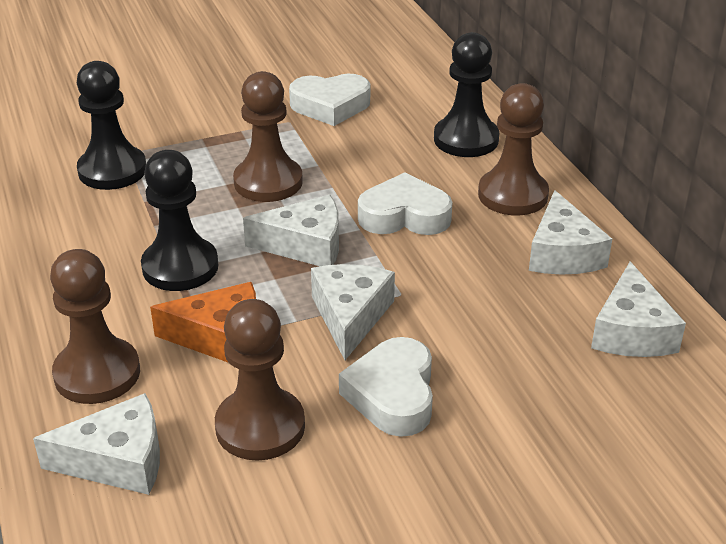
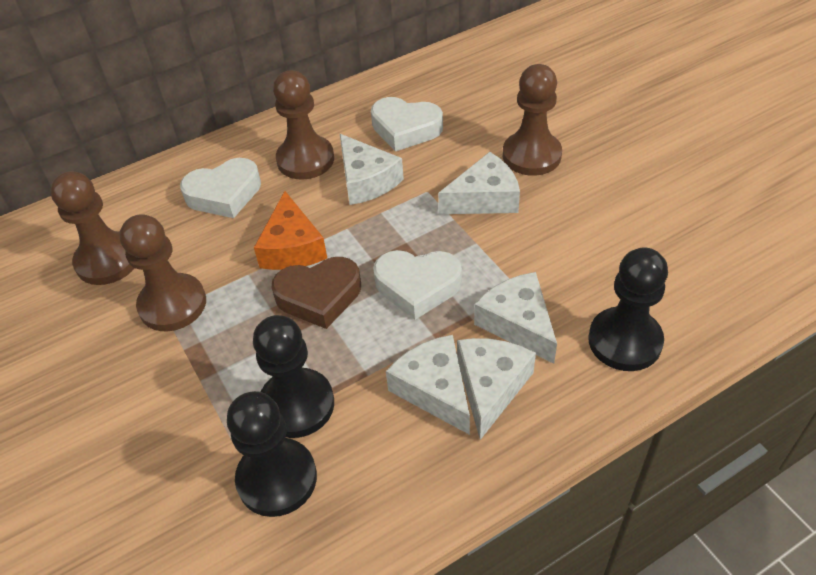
brown heart: none = 0 -> [271,257,361,329] = 1

